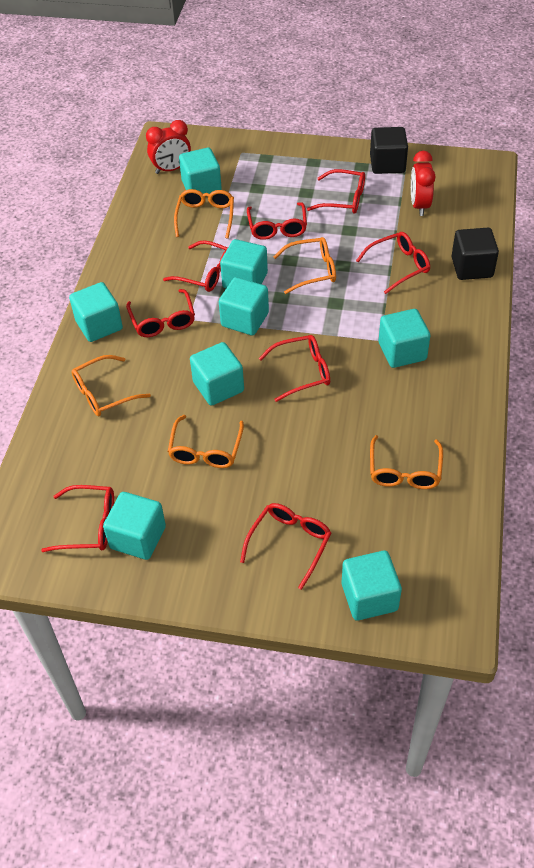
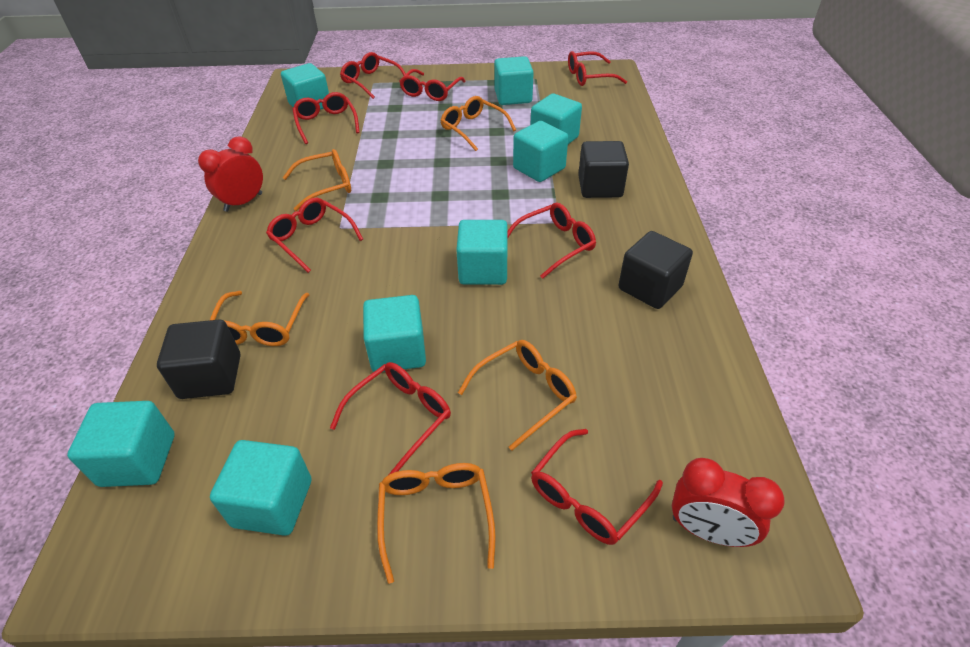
black cube: [370,127,408,174] [451,228,499,280] = 2 -> [157,319,240,399] [578,141,629,198] [619,231,693,309] = 3

